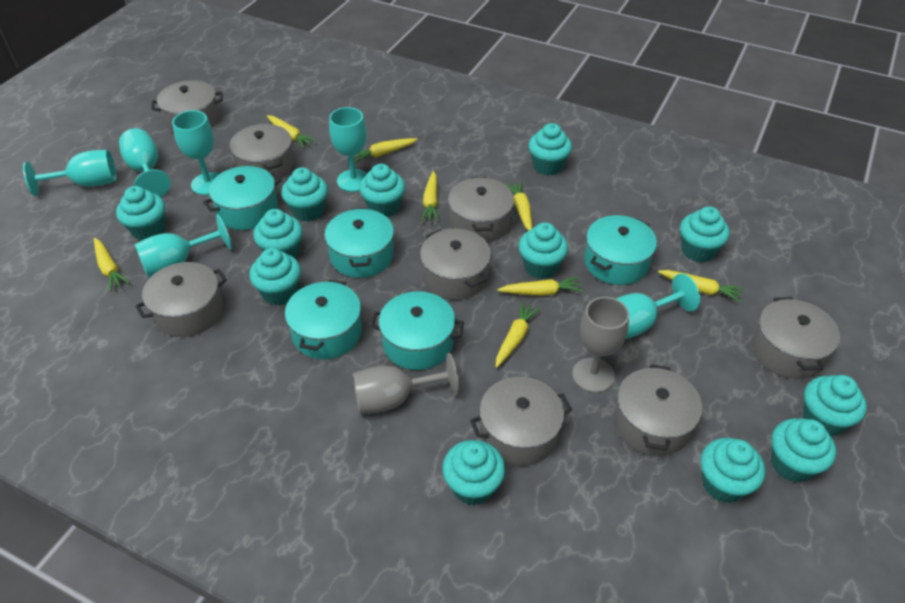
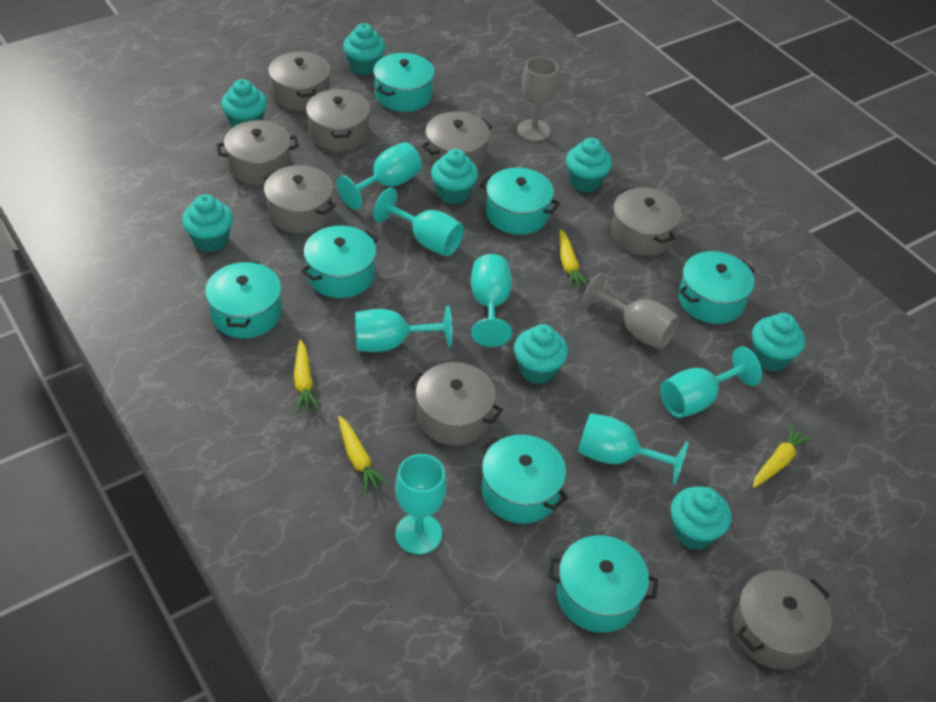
turquoise cupcake: [116,186,165,240] [249,248,301,305] [253,209,303,258] [281,167,328,222] [359,164,405,217] [442,440,505,505] [518,222,568,279] [528,123,572,175] [680,206,730,262] [701,438,765,503] [771,418,836,482] [803,375,867,436] = 12 -> [182,194,233,253] [221,79,267,128] [343,23,385,75] [431,149,478,205] [514,324,568,384] [566,138,612,193] [671,487,732,550] [752,313,805,372] = 8
turquoise goblet: [23,150,117,196] [119,128,171,197] [134,214,232,278] [172,110,219,195] [329,107,367,192] [616,273,700,339] = 6 -> [336,142,422,210] [355,306,453,352] [373,188,464,256] [395,454,447,554] [471,254,512,347] [578,413,688,485] [660,347,762,418] = 7
turquoise pot: [203,166,282,230] [285,280,362,359] [325,208,394,278] [370,291,464,370] [584,215,657,285] = 5 -> [205,261,282,338] [301,226,378,298] [373,53,435,112] [480,168,560,235] [480,435,568,524] [548,535,658,633] [678,251,755,324] = 7
yellow carrot: [94,238,130,291] [267,115,317,148] [354,138,418,163] [421,171,439,222] [496,301,541,368] [497,277,583,296] [504,181,532,231] [658,270,744,302] = 8 -> [294,340,319,412] [338,416,388,493] [559,229,588,289] [753,424,813,488] = 4

